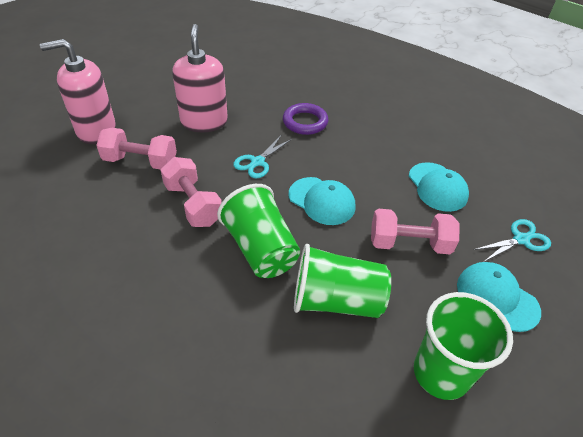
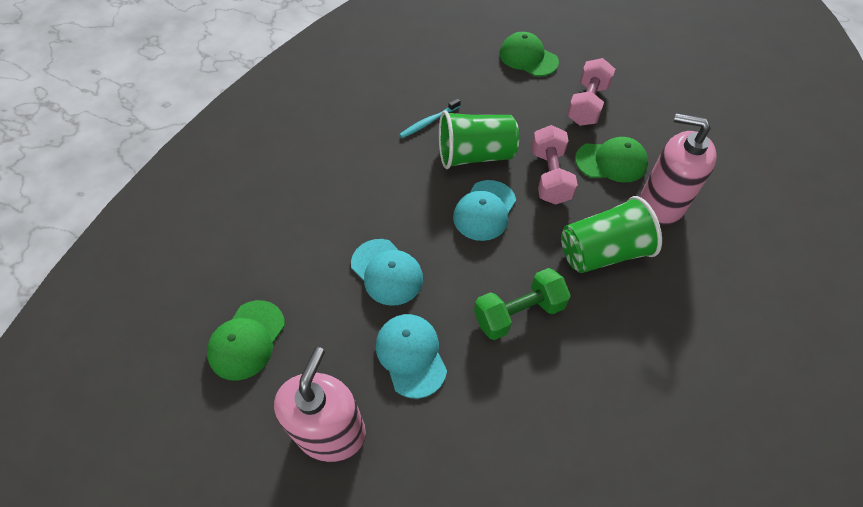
green cap: none = 0 -> [207,300,285,381] [499,32,559,76] [575,137,648,183] = 3
green cup: [217,184,300,278] [294,244,391,318] [414,292,513,400] = 3 -> [439,111,519,169] [561,196,662,273] = 2
green dumbbell: none = 0 -> [474,268,571,340] = 1
pink dumbbell: [96,128,177,170] [161,157,222,227] [371,209,460,254] = 3 -> [531,125,578,205] [567,58,615,126] = 2
purple ring: [283,103,328,135] = 1 -> none = 0
turquoise scissors: [233,136,292,178] [473,219,551,262] = 2 -> none = 0
turquoise toothbrush: none = 0 -> [399,98,461,138] = 1

